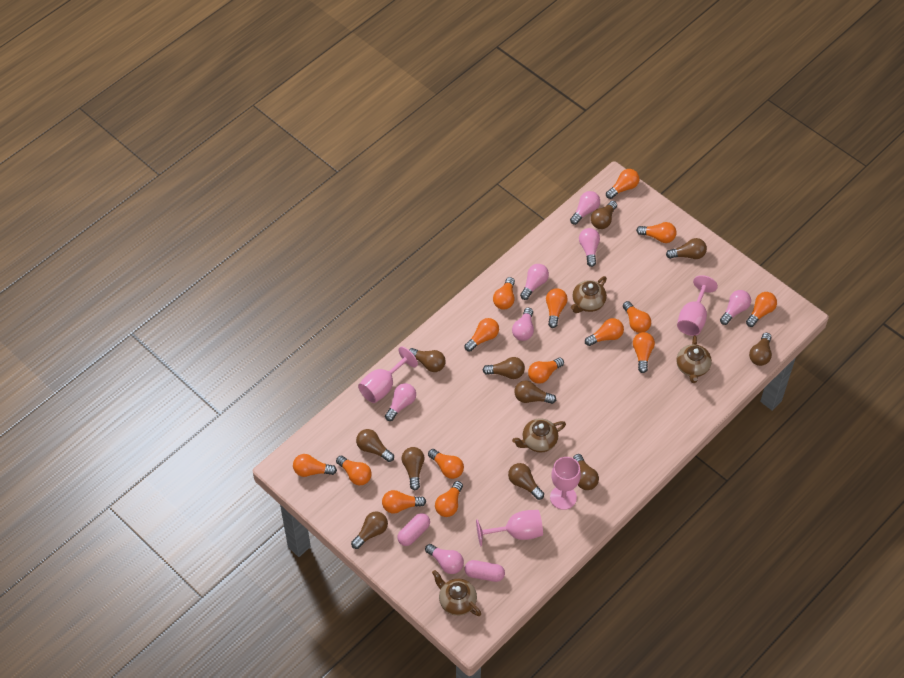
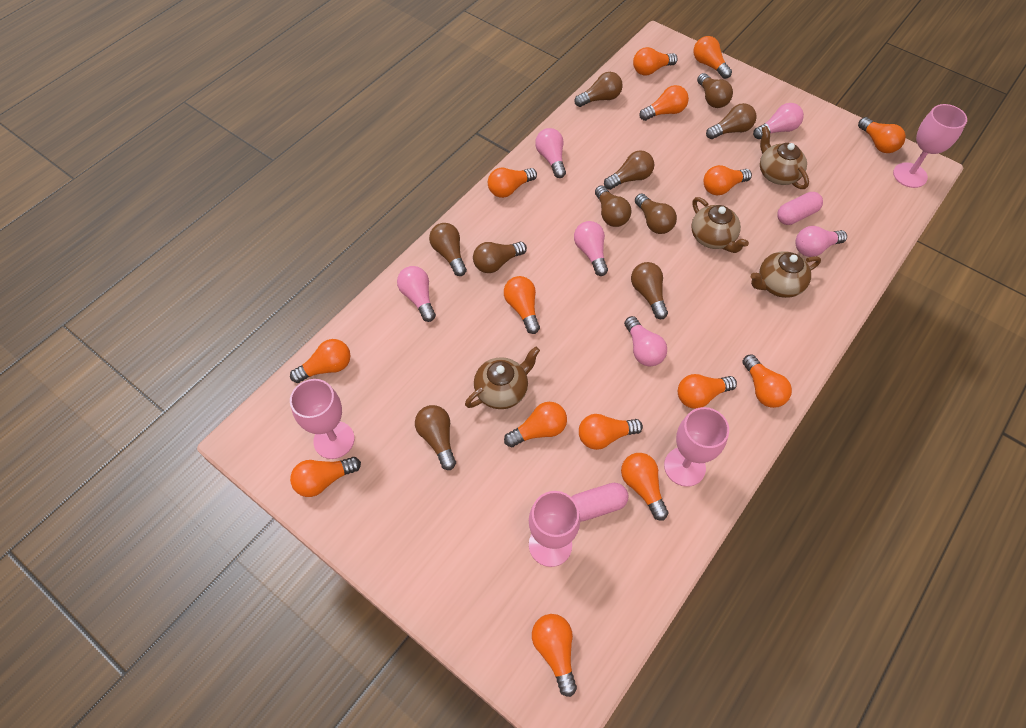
brown light bulb: [351,511,388,549] [356,429,394,462] [402,447,425,490] [409,348,446,372] [483,357,525,379] [508,463,544,500] [514,381,556,404] [573,454,599,490] [591,201,617,229] [666,238,707,259] [749,333,772,366] = 11 -> [415,405,456,470] [429,223,467,276] [473,242,527,273] [574,72,623,107] [595,185,632,227] [604,151,654,190] [631,262,668,319] [635,193,677,234] [697,73,733,108] [706,103,757,139] = 10
pink light bulb: [385,383,416,421] [425,544,464,574] [512,308,534,341] [520,264,549,300] [570,191,600,225] [579,228,600,267] [720,290,751,325] = 7 -> [397,266,436,322] [535,128,566,178] [574,221,608,276] [624,316,667,366] [753,103,804,139] [795,226,847,257] = 6

